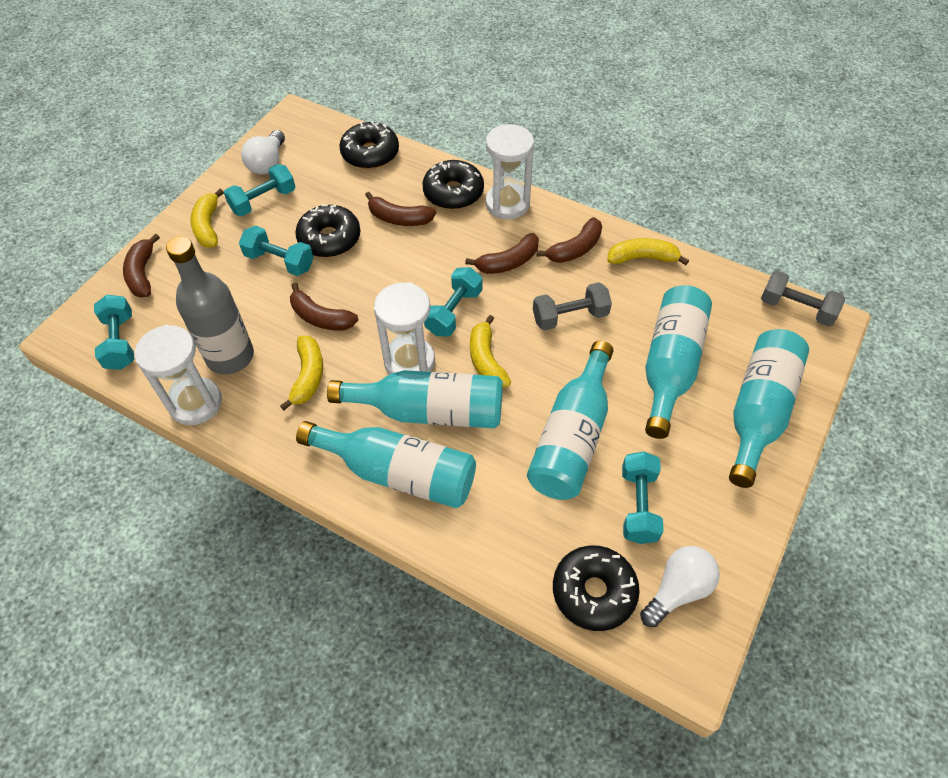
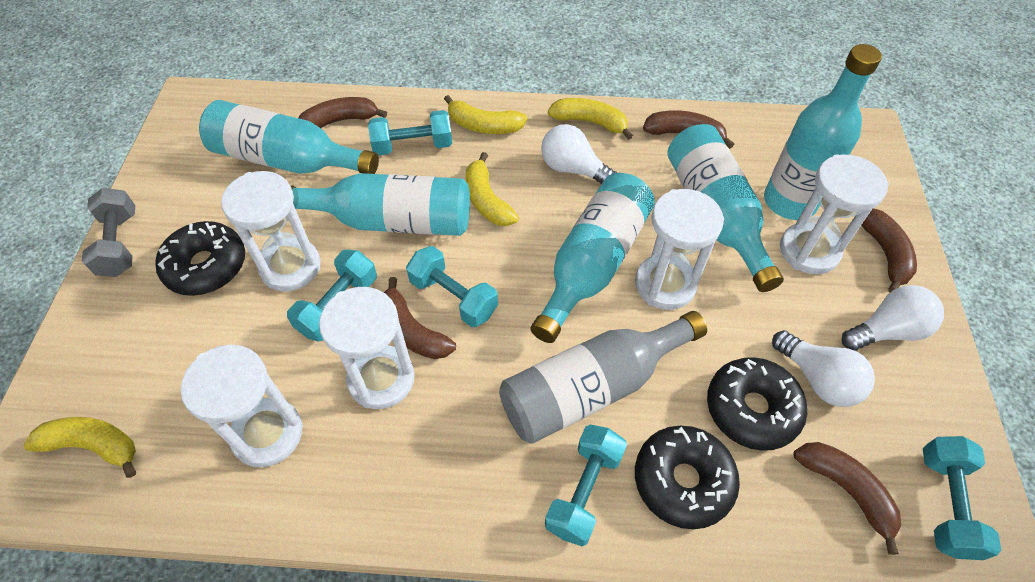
black donut: [295,204,360,257] [339,121,399,169] [422,160,484,209] [553,545,640,631] = 4 -> [155,221,245,296] [635,426,740,529] [707,357,807,451] = 3
grey dumbbell: [533,282,612,331] [761,271,845,326] = 2 -> [82,188,135,277] = 1
white hourglass: [135,325,222,425] [374,282,435,375] [486,124,534,219] = 3 -> [181,345,303,467] [221,171,321,291] [319,287,415,409] [635,189,724,310] [780,154,889,274] = 5
white light bulb: [241,130,285,175] [640,546,720,627] = 2 -> [541,124,617,184] [772,330,875,407] [842,285,944,351] = 3

